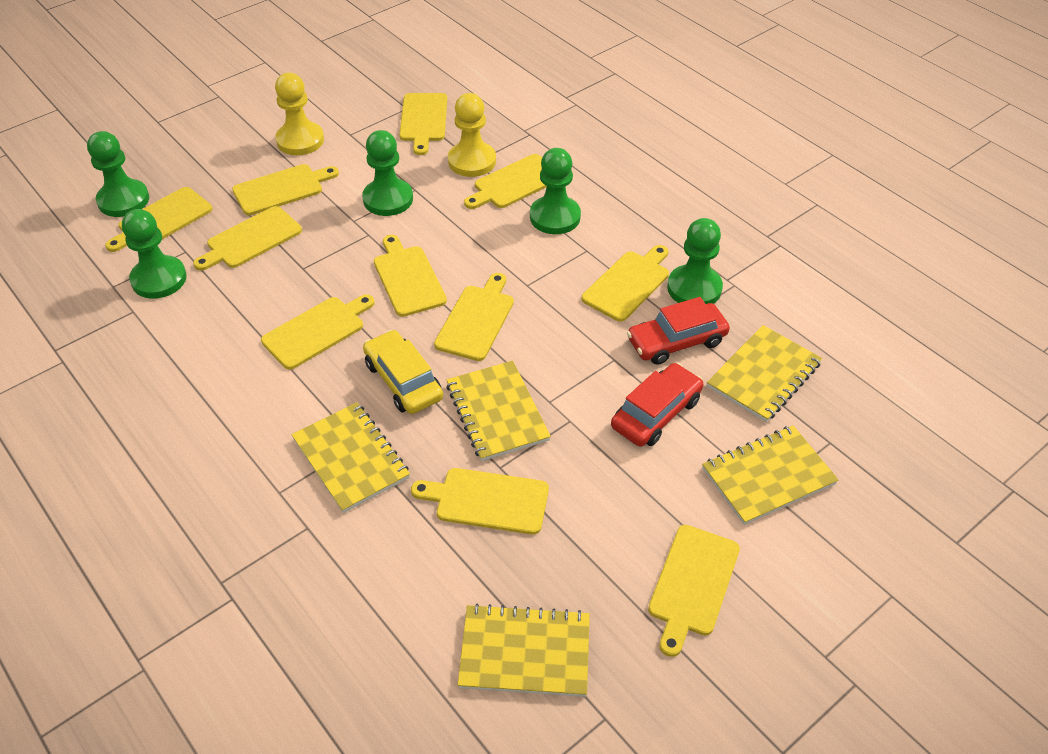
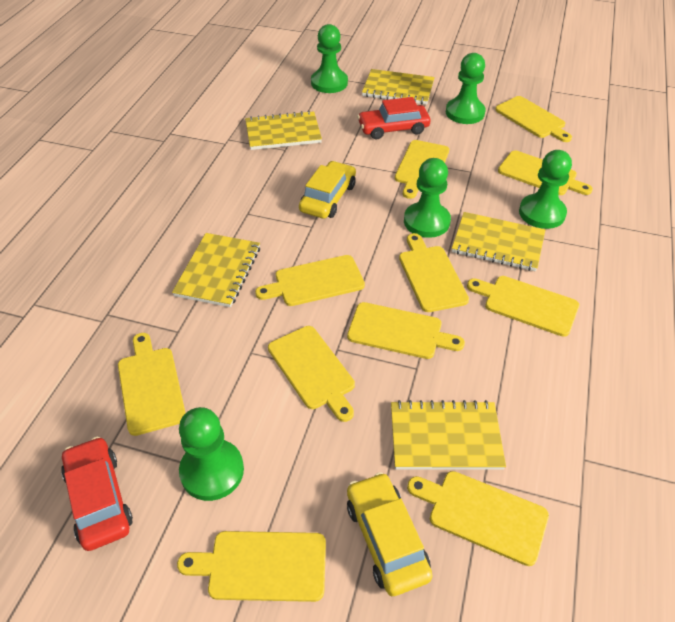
yellow car: [363,330,443,414] = 1 -> [299,161,356,219] [347,472,433,596] = 2
yellow pawn: [275,73,324,155] [448,93,496,177] = 2 -> none = 0

